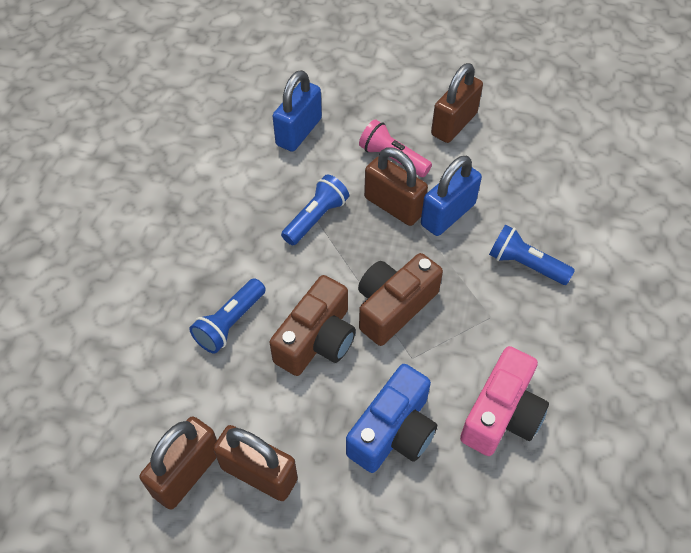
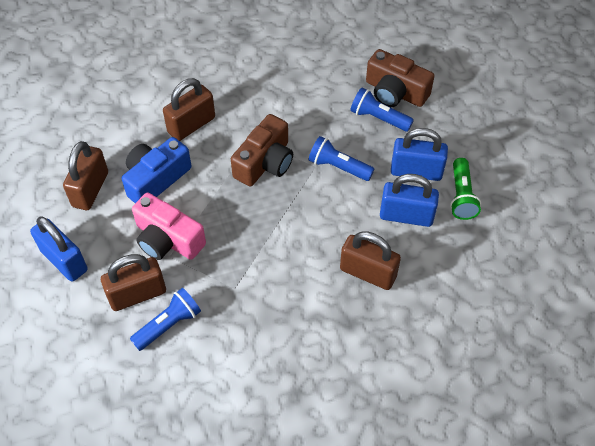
blue padlock: [272,70,322,152] [421,156,482,236] = 2 -> [30,216,88,282] [380,174,439,227] [391,128,448,181] = 3
green flashlight: none = 0 -> [450,158,481,220] = 1
pink flashlight: [359,119,432,177] = 1 -> none = 0

